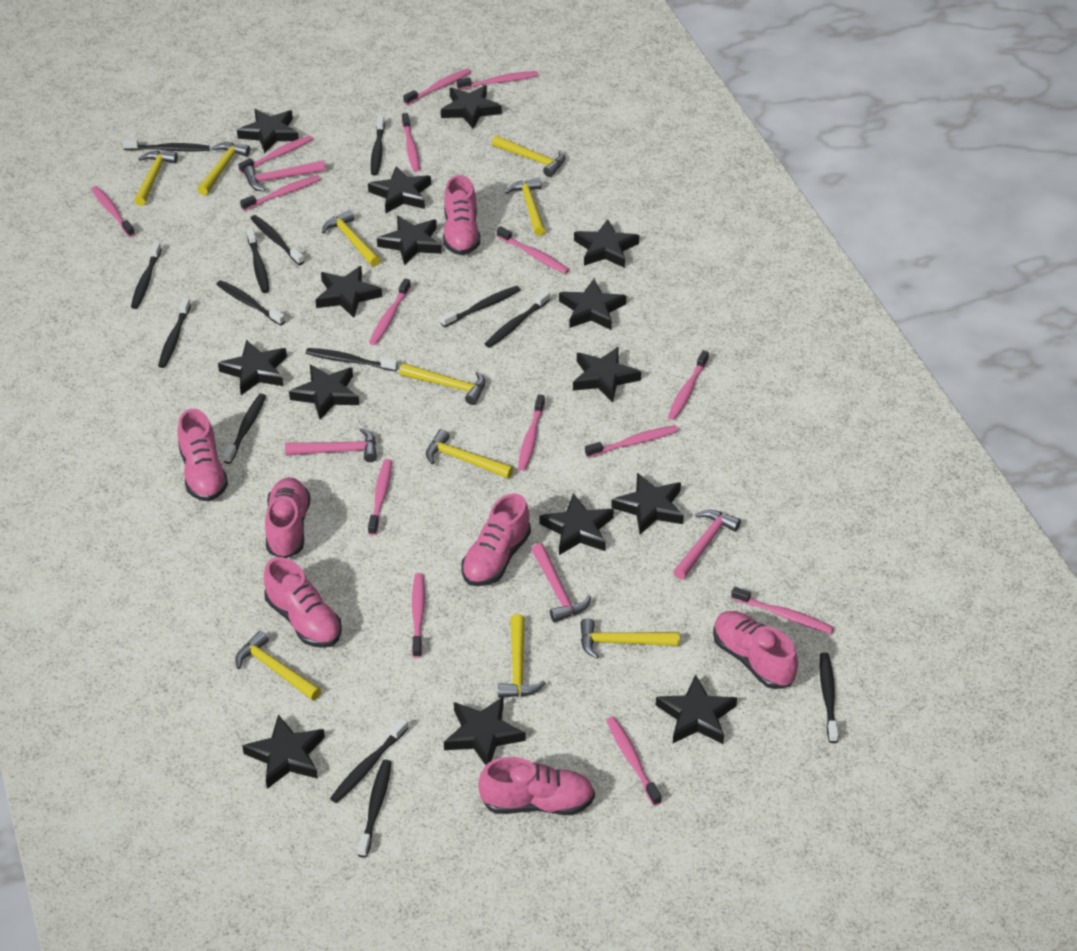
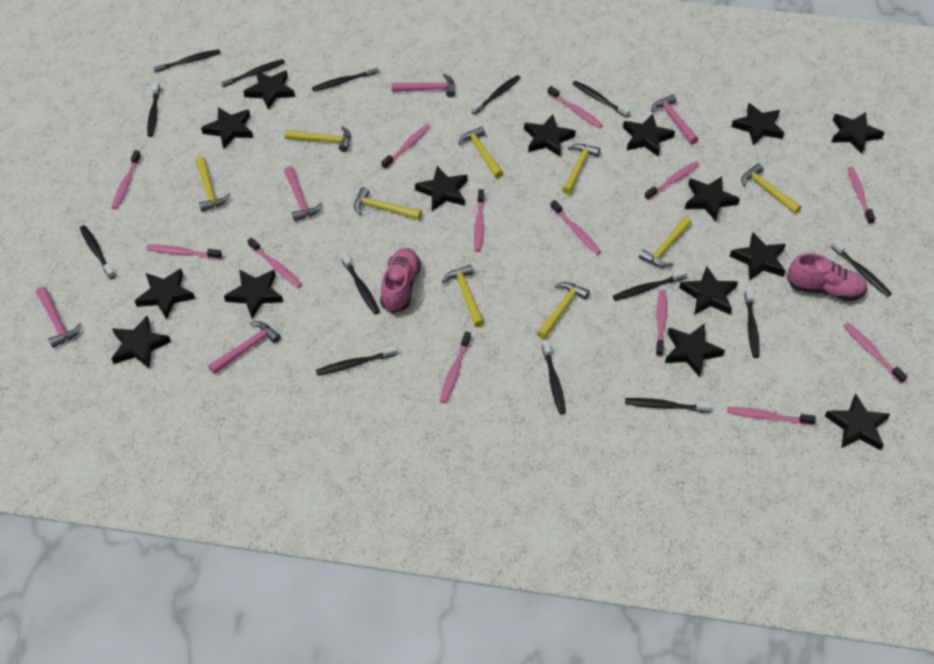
pink hammer: [244,160,326,192] [285,428,377,462] [531,543,592,623] [673,510,741,579] = 4 -> [36,287,82,348] [208,321,281,374] [284,166,322,221] [391,74,455,97] [651,94,699,144] = 5
pink shoe: [178,409,228,501] [264,557,342,648] [265,477,310,558] [443,175,480,255] [461,493,531,586] [478,757,595,815] [713,611,798,689] = 7 -> [380,248,421,313] [787,253,867,301] = 2
pink toothbrush: [92,186,135,237] [238,135,313,174] [240,175,321,211] [368,459,392,536] [369,278,411,345] [402,113,420,172] [403,68,471,105] [412,573,425,658] [457,71,538,90] [497,226,569,274] [518,394,545,471] [585,425,678,458] [607,716,662,806] [668,350,709,420] [731,587,834,634] = 15 -> [111,150,141,210] [146,244,222,260] [247,237,302,288] [381,124,430,169] [440,331,471,403] [474,189,484,252] [547,86,603,128] [551,200,601,255] [644,161,700,200] [656,290,667,356] [727,407,816,425] [843,322,907,383] [847,167,875,224] = 13
yellow hammer: [134,151,178,206] [197,142,250,195] [235,631,322,701] [322,210,381,267] [399,363,485,405] [426,429,514,479] [492,135,565,177] [498,614,545,698] [505,178,546,236] [580,618,680,659] = 10 -> [196,157,230,212] [285,126,350,152] [354,187,422,220] [442,265,484,327] [458,126,503,178] [537,282,590,339] [562,144,600,195] [639,217,692,268] [741,163,802,214] = 9

